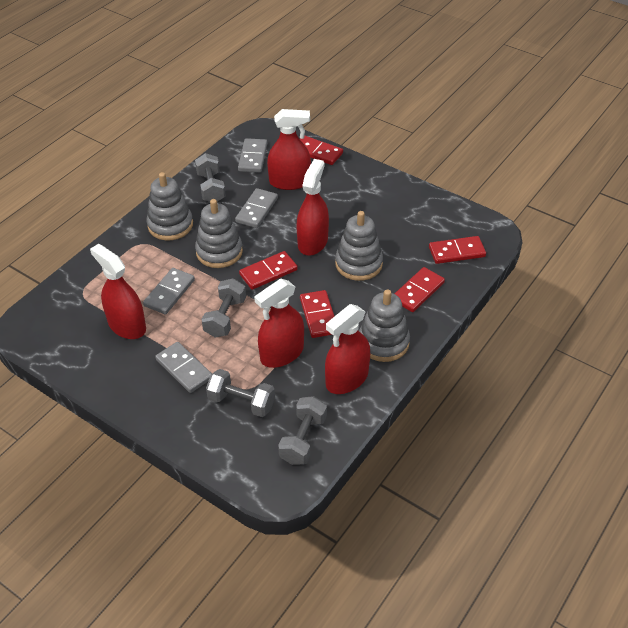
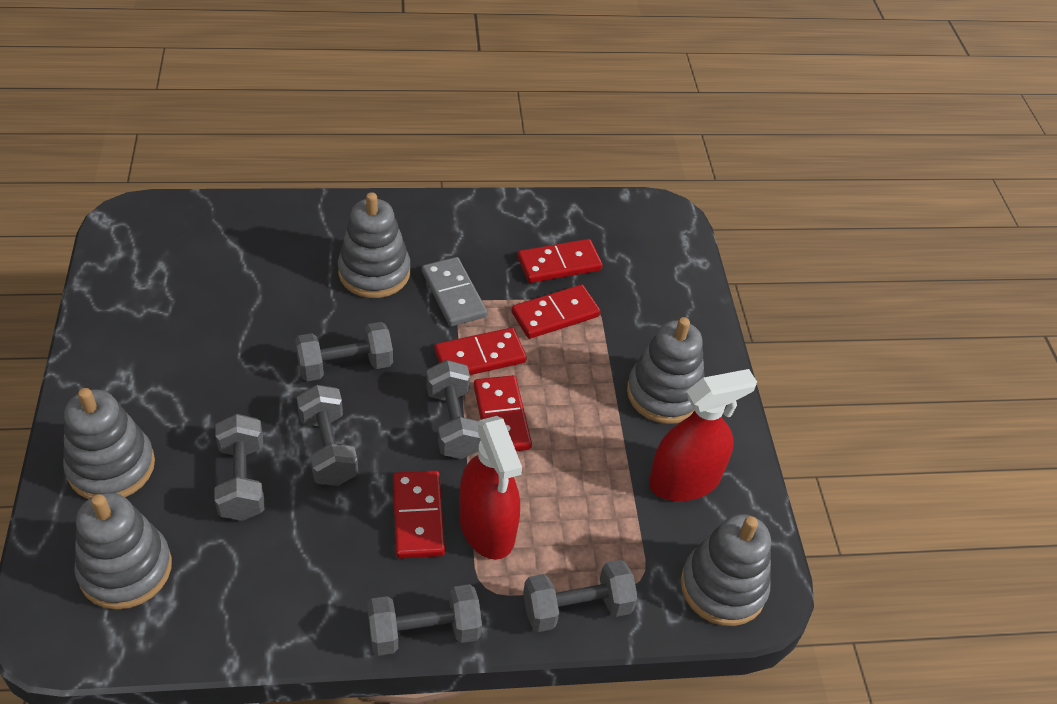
grey domino: [143,268,195,314] [155,342,212,393] [235,188,278,228] [238,138,267,173] = 4 -> [422,257,487,326] = 1
grey dumbbell: [195,153,226,202] [201,278,246,338] [206,369,275,417] [278,396,327,465] = 4 -> [214,414,264,521] [295,322,393,381] [297,385,358,486] [367,584,482,656] [426,360,481,459] [523,560,638,632] = 6
grey stacking toy: [147,172,193,241] [195,199,243,268] [335,211,383,281] [359,289,410,362] = 4 -> [63,388,155,499] [74,493,172,610] [338,192,410,298] [627,317,705,424] [681,514,771,626] = 5
red spray bottle: [90,244,146,339] [254,279,304,368] [267,109,311,190] [296,159,329,256] [325,304,370,394] = 5 -> [459,416,522,560] [649,369,757,501] = 2

